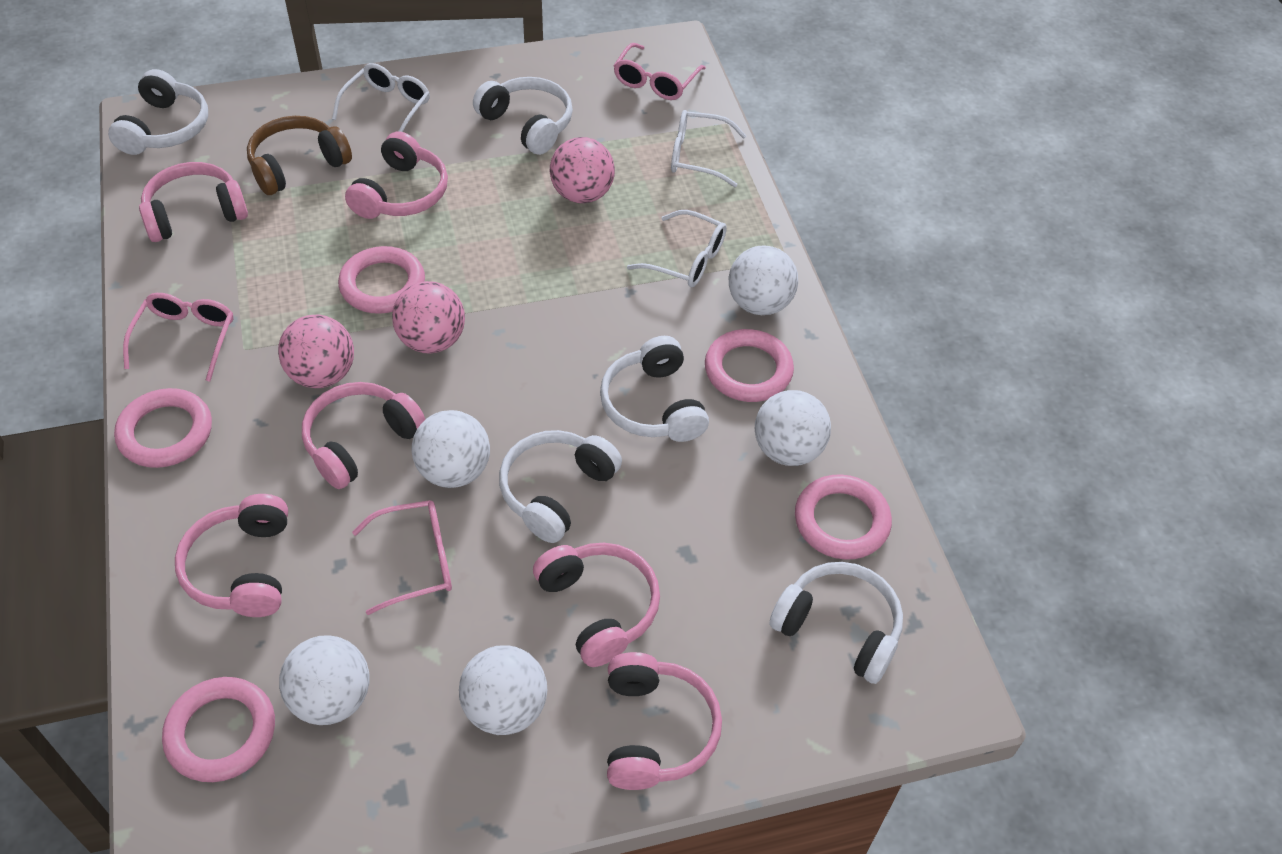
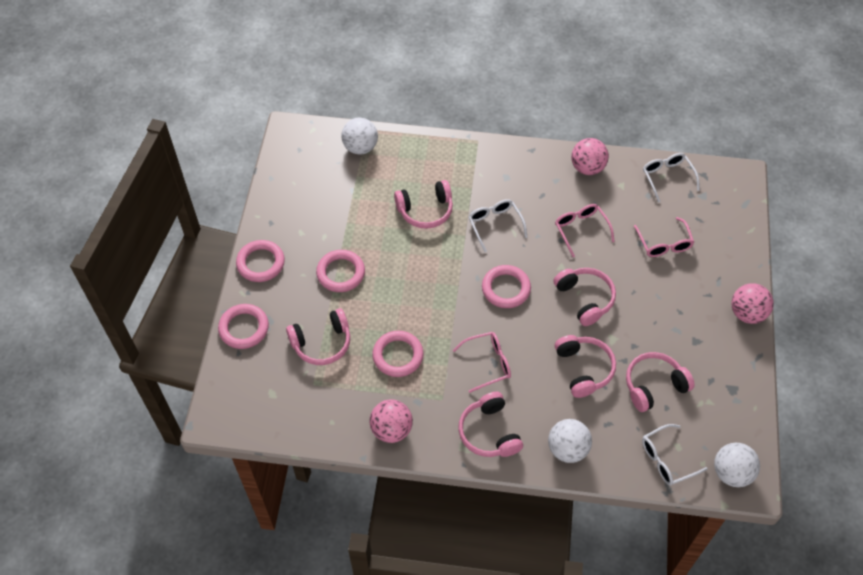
brown headphones: [247,116,352,195] = 1 -> none = 0
white ball: [279,635,369,725] [411,410,490,488] [459,645,547,735] [729,245,798,315] [755,390,831,466] = 5 -> [341,118,378,154] [548,419,592,463] [714,443,760,487] = 3
white headphones: [108,69,208,155] [473,77,573,155] [499,430,622,543] [600,336,709,442] [769,562,903,684] = 5 -> none = 0

